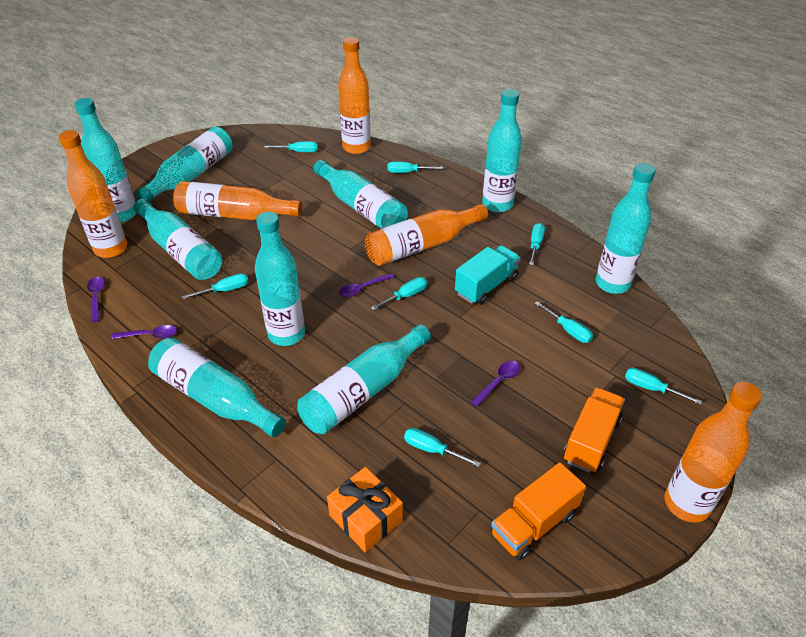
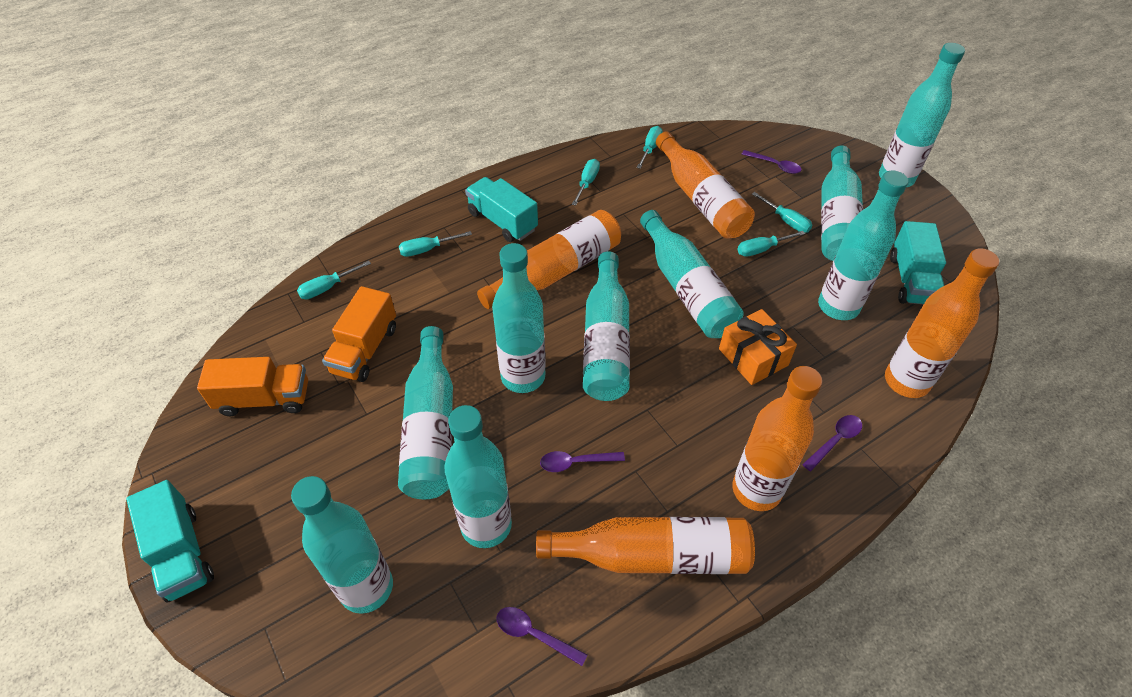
turquoise screwdriver: [182,273,249,299] [264,141,318,152] [371,277,427,310] [387,161,443,173] [404,428,481,467] [529,223,545,265] [535,301,593,343] [625,368,702,405] = 8 -> [297,261,371,299] [399,231,472,257] [572,159,600,206] [637,126,663,169] [737,231,805,257] [752,192,812,233] = 6
turquoise truck: [455,245,521,305] = 1 -> [126,480,214,602] [465,177,538,242] [890,221,946,304] = 3

